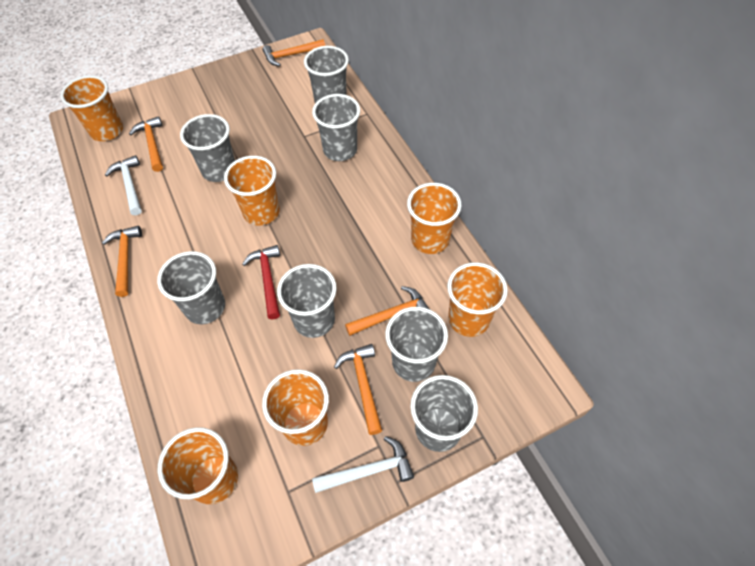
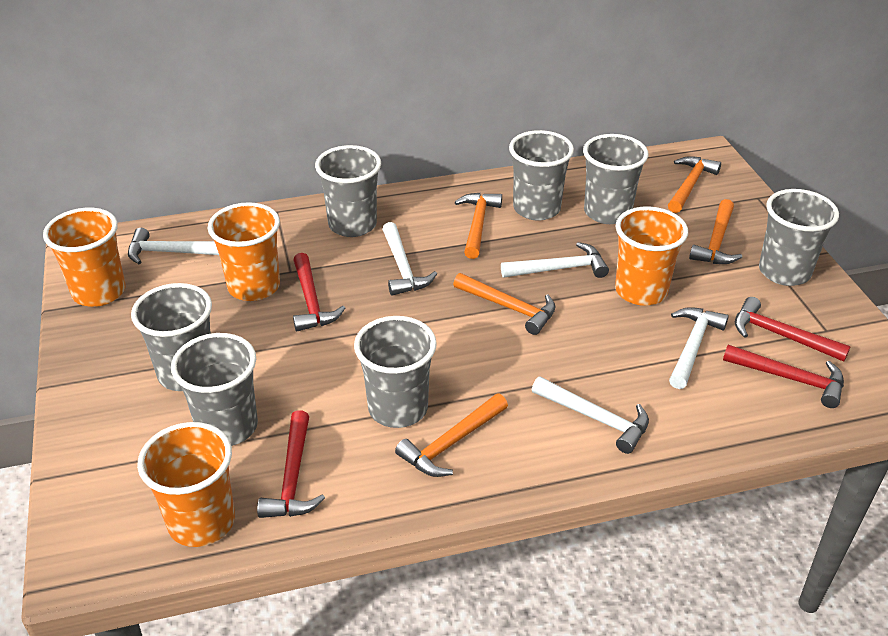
orange cup: [60,75,123,141] [158,427,238,504] [224,156,280,225] [262,369,329,446] [407,183,462,254] [447,262,508,337] = 6 -> [43,208,126,307] [137,422,235,547] [208,202,280,301] [615,206,688,306] = 4
red hammer: [242,245,280,319] = 1 -> [257,410,325,518] [293,253,345,332] [723,345,844,408] [735,297,851,362] = 4
white hammer: [105,155,142,215] [312,436,414,493] = 2 -> [128,228,219,264] [382,222,437,296] [501,242,609,278] [532,376,649,454] [669,307,729,389] = 5

